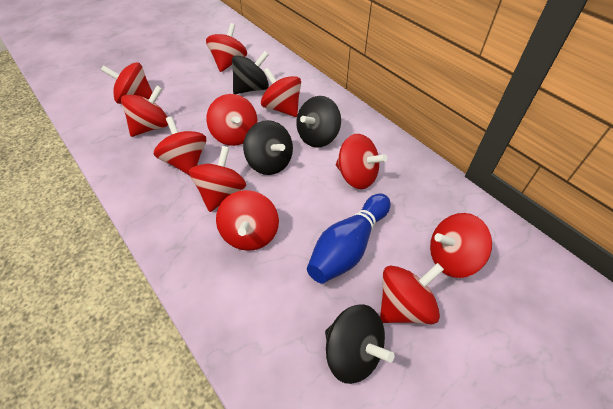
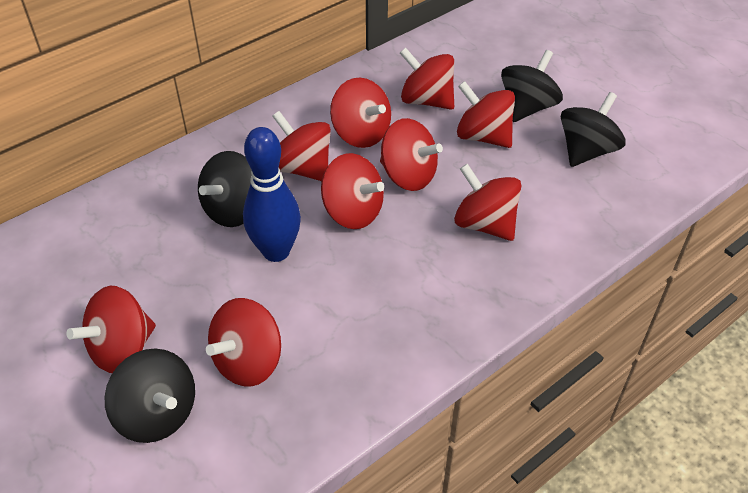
red spinning top: [101,62,153,104] [121,86,168,137] [154,116,206,176] [189,146,246,212] [206,23,247,72] [206,94,257,146] [216,190,279,251] [261,68,301,117] [336,134,387,189] [380,263,444,324] [430,213,492,278] = 11 -> [67,286,156,373] [206,298,281,387] [272,111,331,181] [321,153,384,229] [330,78,391,148] [380,118,443,191] [400,47,454,110] [454,164,521,241] [457,81,515,148] = 9

